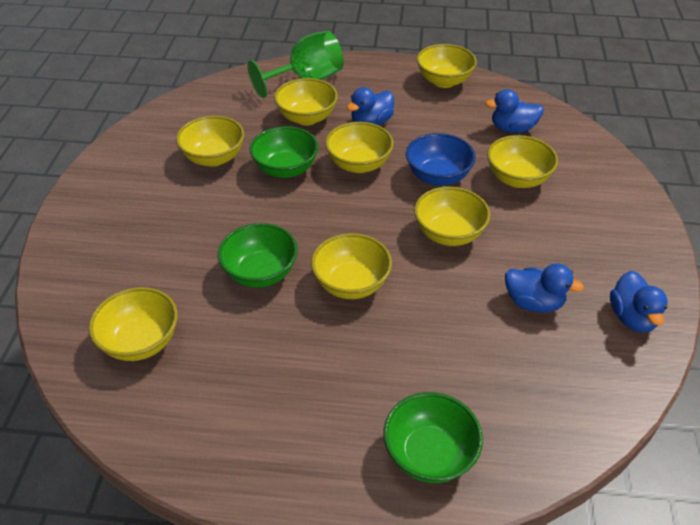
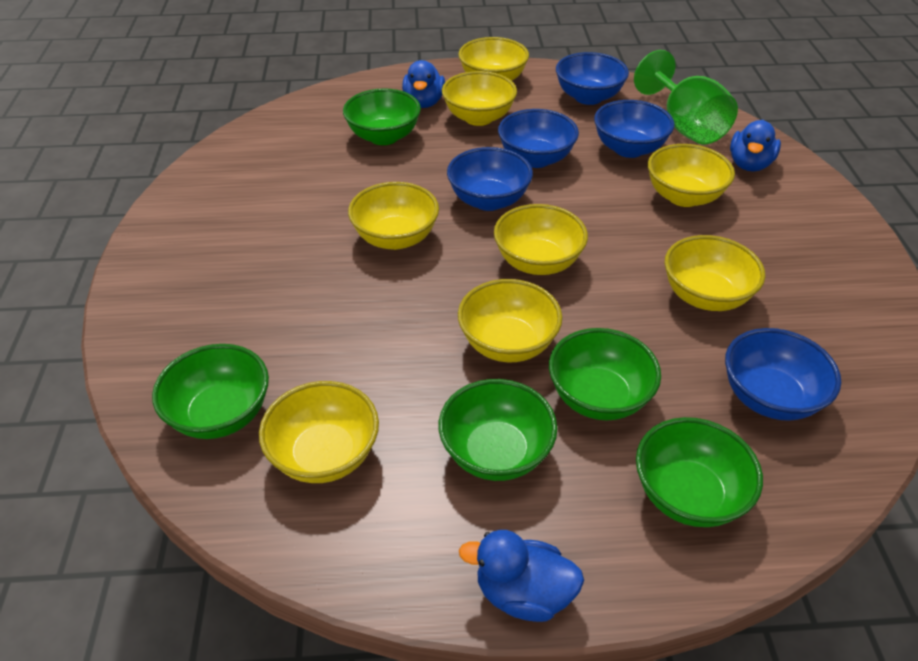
blue bowl: [406,133,476,186] = 1 -> [447,147,533,211] [498,109,579,168] [556,52,629,105] [594,100,675,158] [725,328,841,421] = 5
blue duck: [347,87,394,125] [485,89,544,133] [505,264,584,313] [610,271,668,333] = 4 -> [402,60,445,108] [459,530,584,622] [730,120,781,172] = 3
green bowl: [218,223,298,288] [250,126,319,178] [383,392,483,483] = 3 -> [152,344,269,439] [343,88,421,145] [439,379,558,481] [549,328,661,420] [636,417,763,527] = 5

